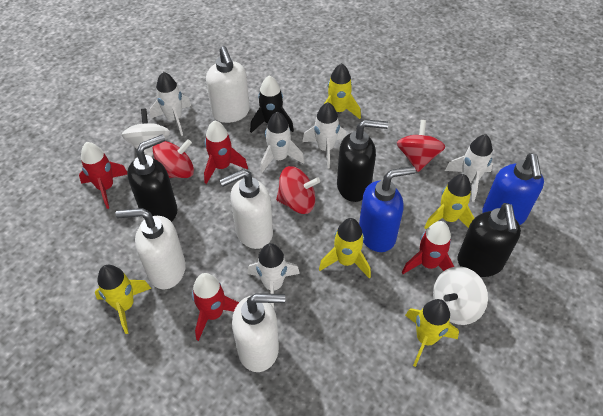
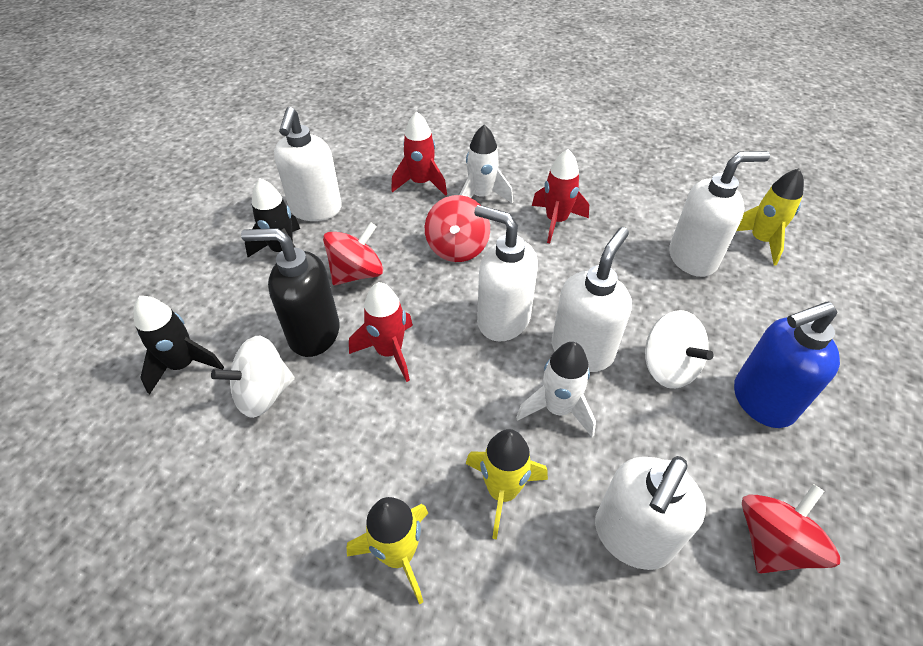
black rocket: [250,75,294,133] = 1 -> [133,296,224,394] [245,178,300,257] = 2
black soap dispenser: [127,134,178,222] [337,119,388,202] [458,203,521,277] = 3 -> [241,228,340,357] = 1
blue soap dispenser: [359,166,416,252] [482,153,544,225] = 2 -> [734,301,840,428] = 1
red rocket: [79,142,127,209] [192,273,239,341] [204,120,248,184] [402,221,454,274] = 4 -> [349,282,413,382] [391,112,447,196] [532,149,589,243] = 3
white rocket: [150,72,191,136] [247,243,300,308] [260,112,304,173] [302,102,346,169] [445,134,493,202] = 5 -> [459,125,513,204] [516,342,596,437] = 2
white soap dispenser: [116,208,186,289] [206,46,250,123] [219,169,273,249] [232,293,285,372] = 4 -> [274,107,342,221] [474,205,538,342] [552,227,632,372] [595,456,706,570] [669,151,770,277] = 5
yellow rocket: [95,265,151,334] [319,218,371,278] [324,63,361,119] [405,299,459,367] [424,174,474,229] = 5 -> [347,497,428,605] [466,429,548,540] [736,168,804,265] = 3

